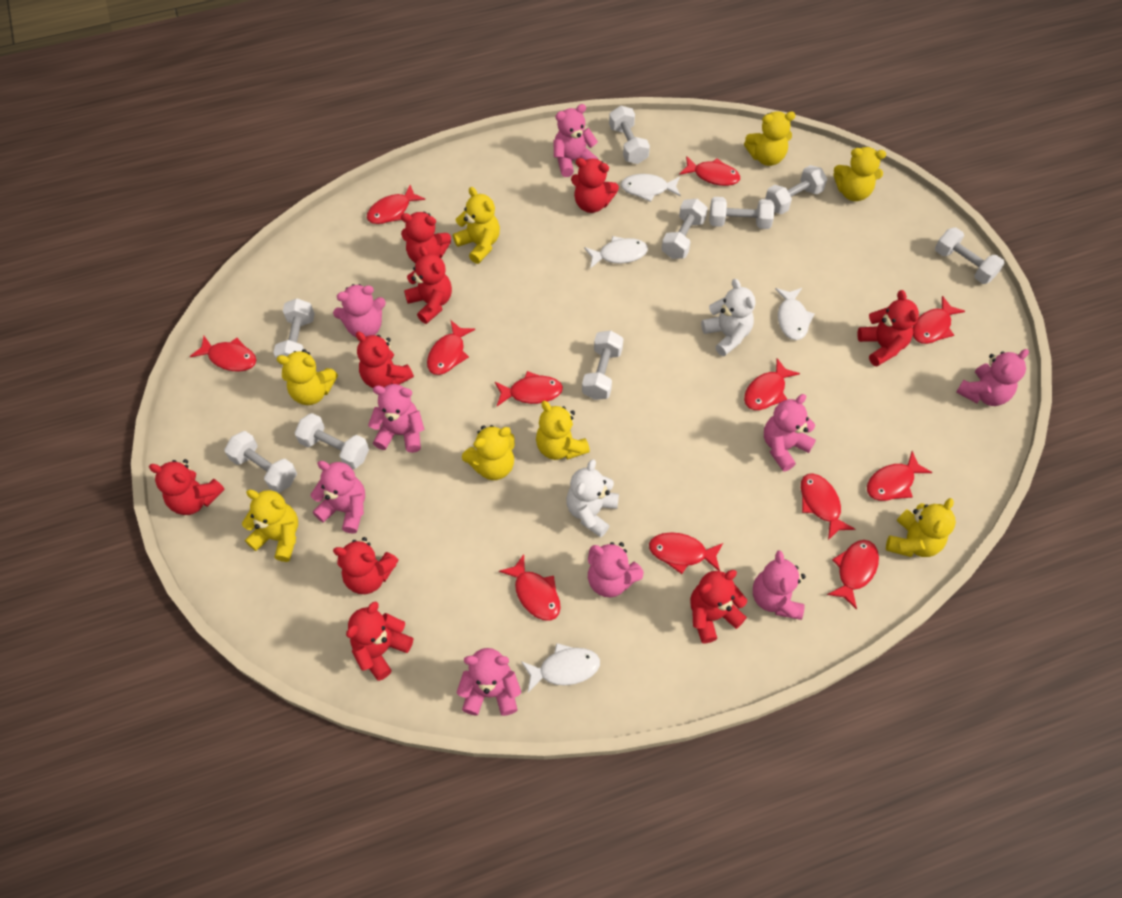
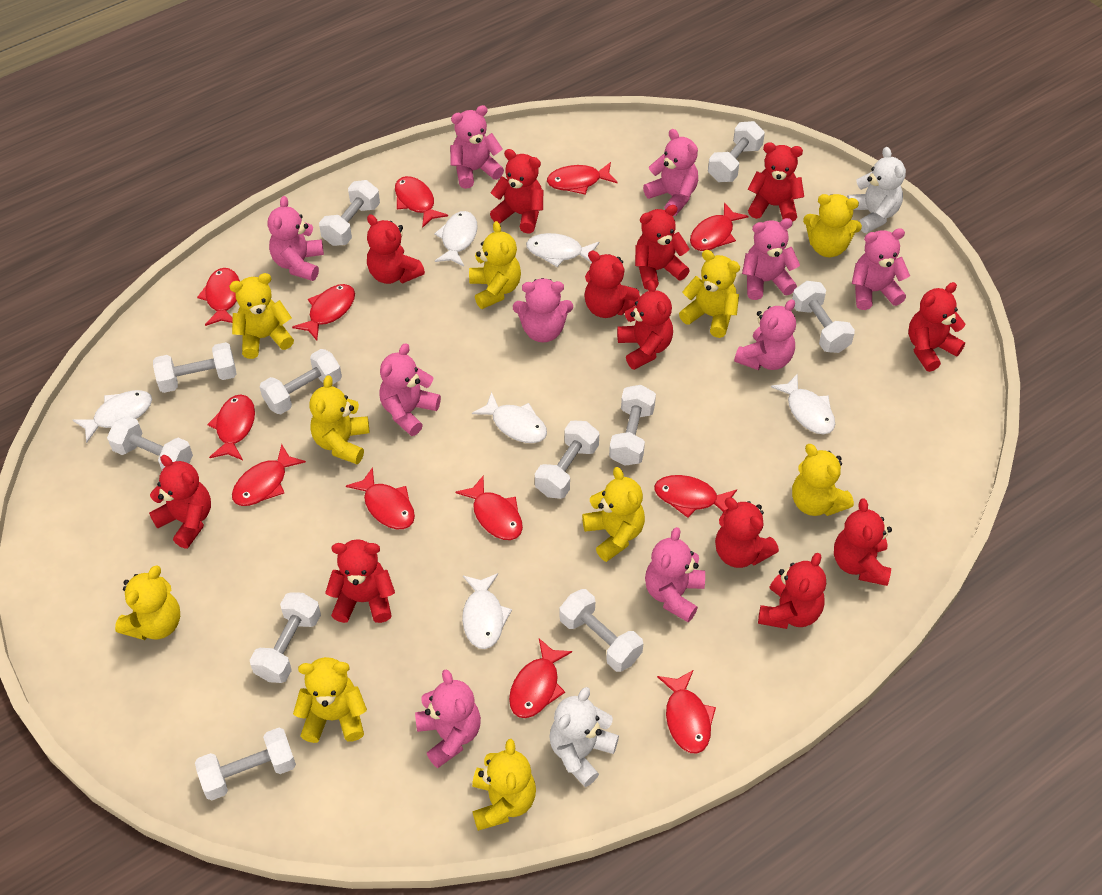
pink teddy bear: [311,461,365,534] [333,284,386,338] [368,384,424,453] [457,648,521,716] [553,104,598,177] [588,542,644,597] [753,551,806,620] [764,394,816,472] [956,349,1029,406] = 9 -> [268,196,324,281] [379,343,441,436] [415,670,481,768] [450,105,504,189] [513,278,573,343] [643,129,698,216] [645,527,705,622] [734,299,796,370] [742,218,800,300] [852,228,910,310] = 10
red teddy bear: [149,459,225,515] [333,537,399,594] [346,602,413,681] [356,332,414,388] [401,212,451,263] [404,246,452,324] [571,158,619,213] [690,570,747,643] [857,290,919,367] = 9 -> [149,455,211,549] [325,539,395,623] [367,214,425,284] [490,149,543,234] [584,251,640,318] [617,280,673,370] [635,205,690,290] [715,497,779,568] [748,142,804,222] [758,553,826,629] [834,499,892,586] [908,282,966,372] = 12
white dumbbell: [224,431,297,493] [273,298,315,365] [295,413,369,470] [582,331,624,400] [609,106,650,164] [662,199,708,259] [709,197,775,229] [765,165,827,214] [935,227,1004,284] = 9 -> [107,416,193,470] [153,342,237,393] [195,728,296,800] [250,592,321,683] [259,349,342,414] [319,180,380,246] [535,421,599,499] [559,589,643,672] [609,385,656,466] [708,121,765,182] [792,281,855,353] = 11
white fish: [521,643,600,693] [584,236,648,269] [621,174,681,202] [775,288,814,340] = 4 -> [73,390,152,443] [434,211,478,266] [462,573,512,649] [472,392,547,443] [526,233,599,267] [771,373,835,434] = 6
yellow teddy bear: [242,490,298,562] [276,349,338,405] [453,187,500,264] [462,425,515,480] [536,401,590,460] [744,111,796,166] [833,147,886,201] [886,498,956,557] = 8 -> [115,565,180,640] [229,273,294,359] [293,657,367,743] [309,375,369,464] [469,221,521,309] [472,739,536,831] [582,467,645,562] [679,250,740,338] [792,444,854,516] [803,194,862,257] = 10

